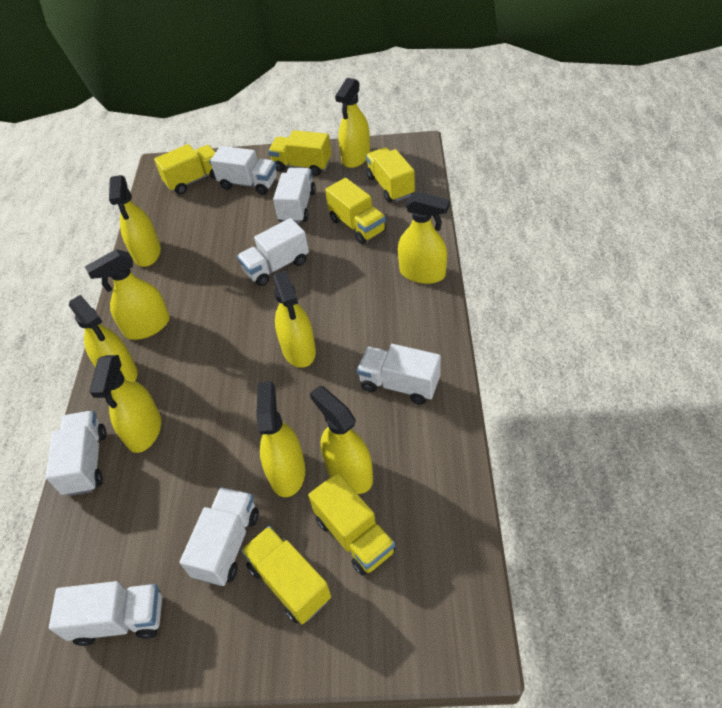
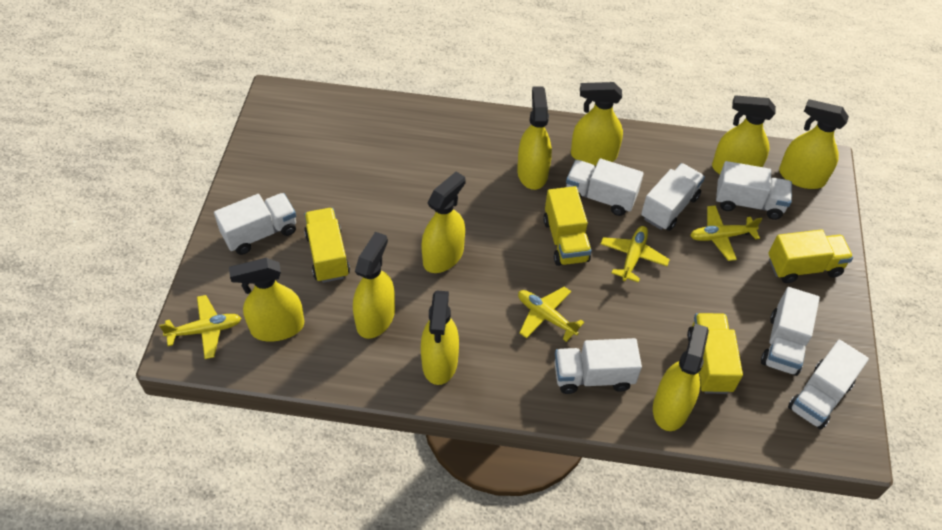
yellow plane: none = 0 -> [159,295,241,359] [518,287,584,342] [600,226,670,283] [690,205,762,261] = 4
yellow truck: [154,144,216,194] [241,526,331,624] [268,130,331,176] [308,473,395,576] [325,178,386,244] [366,147,415,202] = 6 -> [304,208,350,283] [543,186,592,266] [687,313,743,394] [768,229,853,283] = 4

